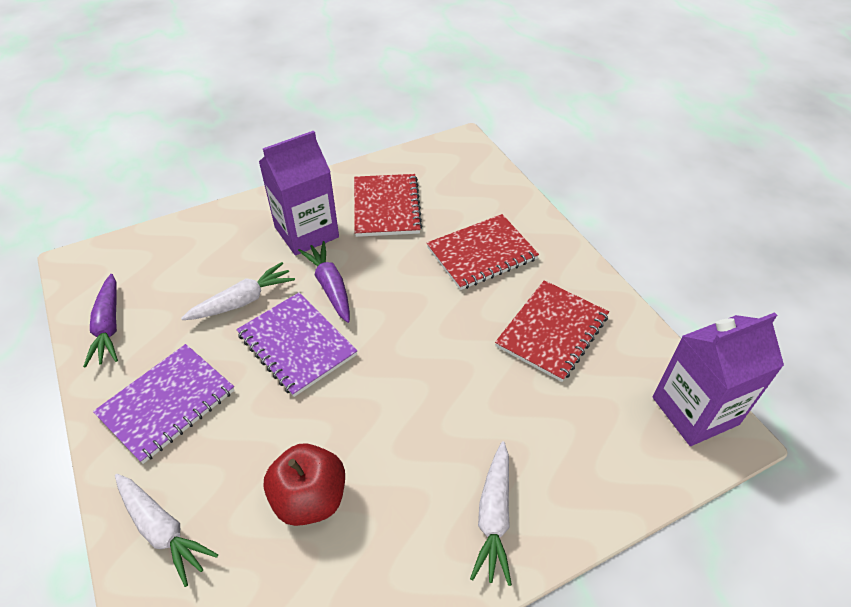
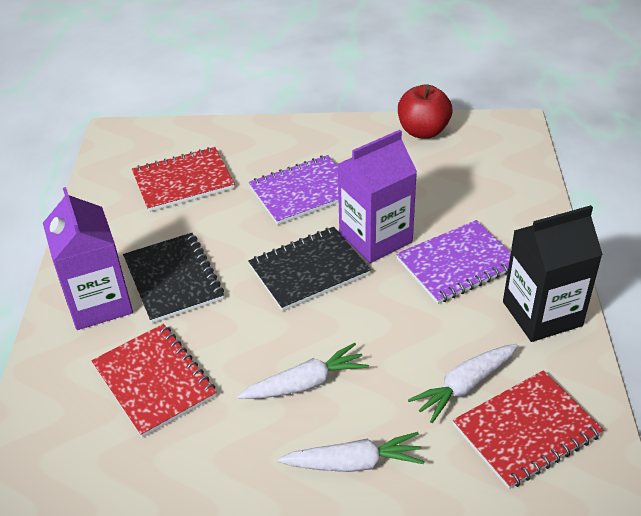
black carton: none = 0 -> [503,205,603,342] = 1
black notebook: none = 0 -> [123,233,224,323] [248,227,371,311] = 2
purple carrot: [83,274,118,367] [298,241,350,323] = 2 -> none = 0

